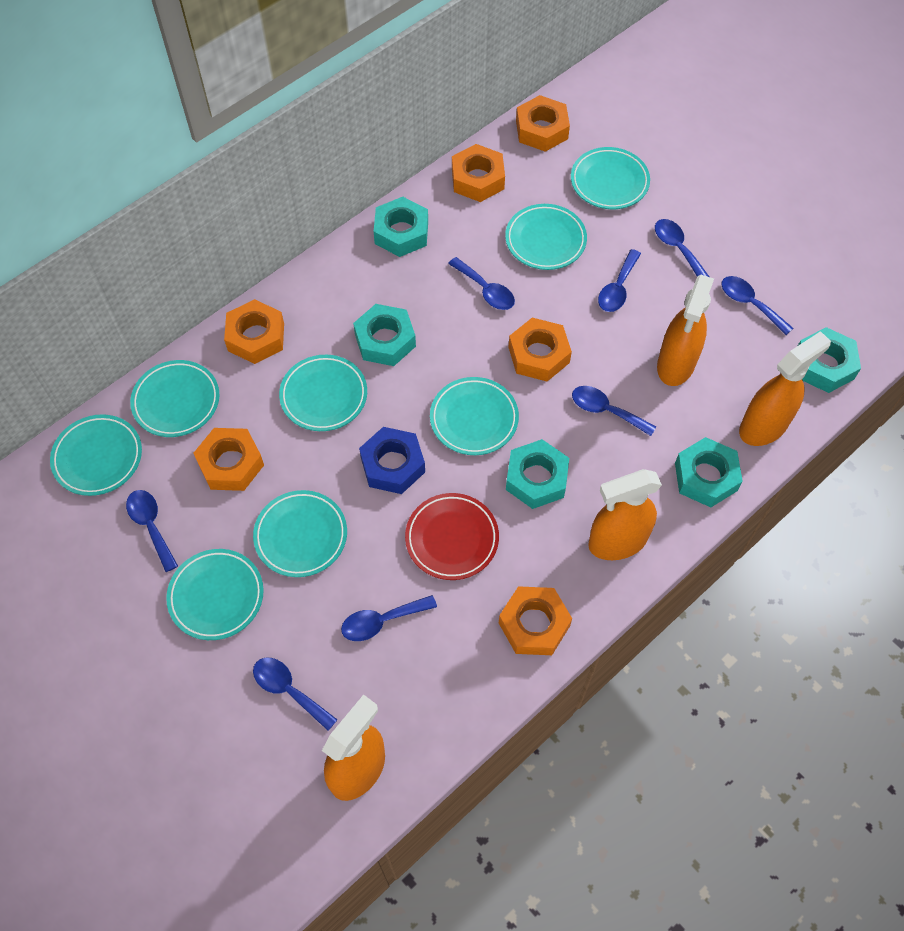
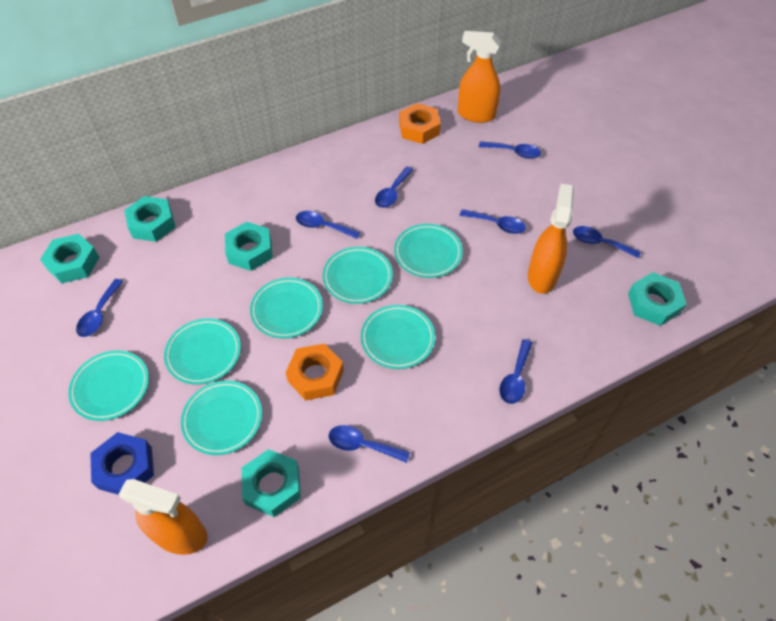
orange nut: [193,428,264,491] [224,299,284,364] [452,144,505,202] [499,586,572,655] [508,318,572,381] [516,95,570,152] = 6 -> [285,343,344,401] [399,103,441,144] = 2
orange spray bottle: [322,695,385,801] [588,469,662,560] [657,275,714,386] [739,331,831,446] = 4 -> [119,479,208,555] [458,31,501,123] [528,184,574,294] = 3
red plate: [405,493,499,580] = 1 -> none = 0
turquoise plate: [50,414,142,496] [130,360,220,437] [166,549,264,640] [253,490,347,577] [279,355,367,431] [430,377,519,455] [505,204,587,270] [571,147,650,209] = 8 -> [68,350,149,421] [164,318,241,385] [181,380,262,455] [250,278,323,339] [323,247,393,304] [361,305,435,369] [394,224,463,278] = 7

